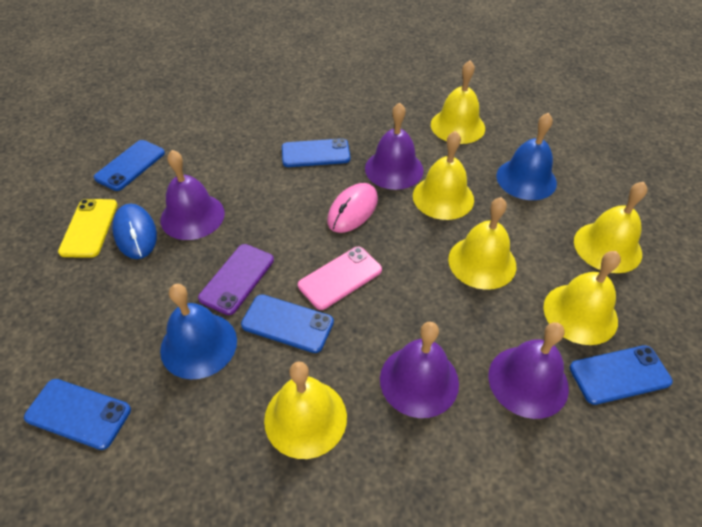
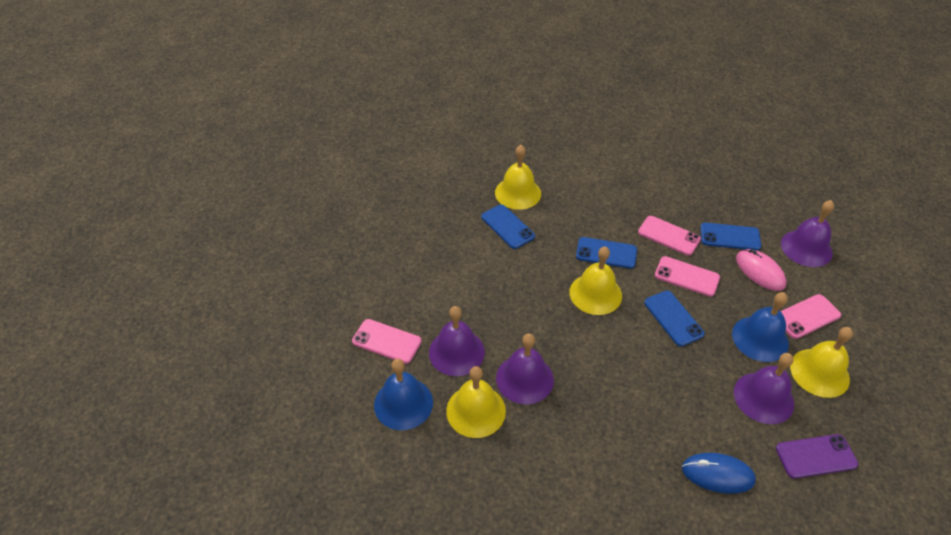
blue phone: [24,379,131,450] [94,140,165,191] [241,294,334,353] [282,138,350,167] [570,345,673,405] = 5 -> [481,204,535,249] [576,237,637,269] [644,291,705,347] [700,223,762,250] = 4
pink phone: [298,247,382,310] = 1 -> [352,319,422,364] [638,216,701,256] [655,256,720,297] [781,294,841,339] = 4
yellow bell: [264,361,347,459] [413,131,474,220] [431,60,485,144] [448,197,516,290] [543,251,621,345] [574,182,648,273] = 6 -> [446,366,506,438] [495,145,541,210] [570,247,622,315] [790,327,853,398] = 4
yellow phone: [58,199,118,258] = 1 -> none = 0

